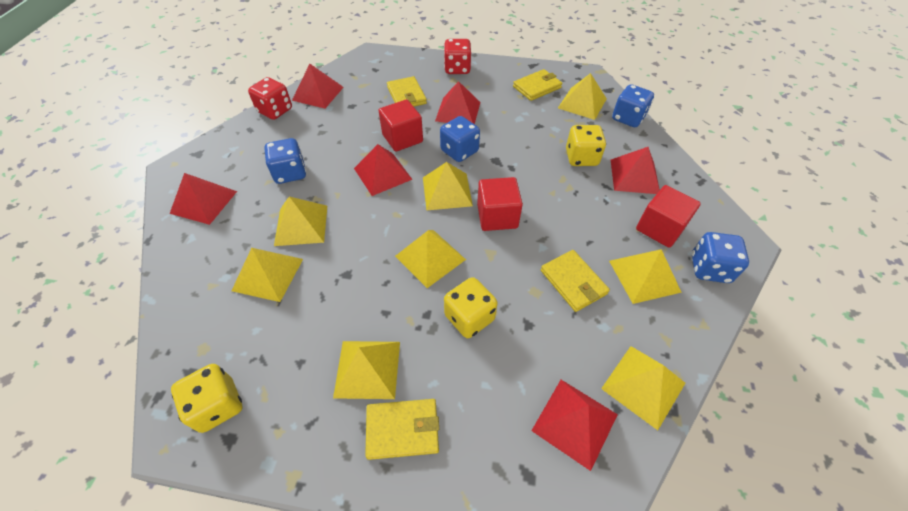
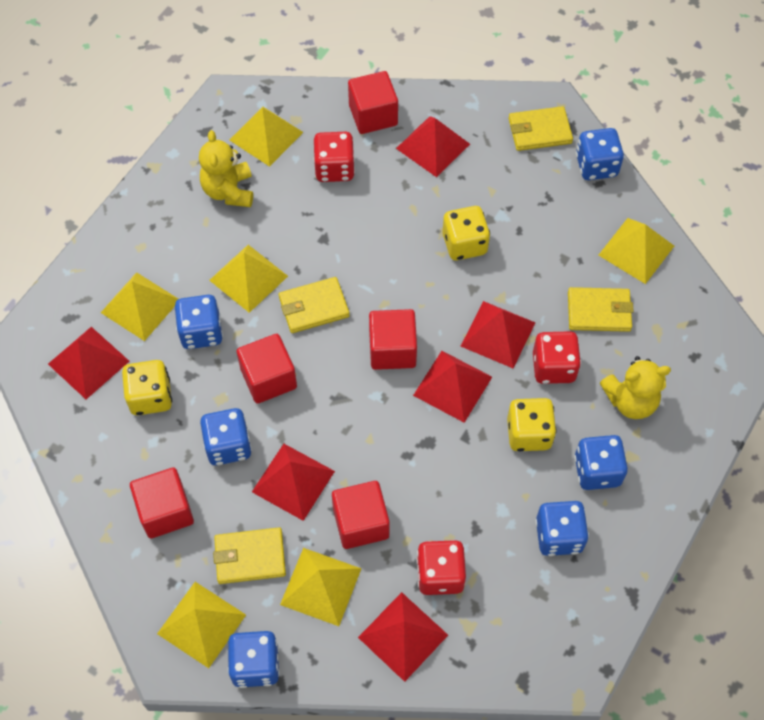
blue dice: [264,138,306,184] [440,116,480,162] [612,84,654,127] [692,232,749,283] = 4 -> [175,295,223,349] [200,408,252,465] [228,631,280,688] [535,501,589,556] [574,435,628,490] [576,128,624,180] = 6
red cube: [378,99,423,152] [477,177,523,231] [636,185,701,248] = 3 -> [130,468,194,538] [237,334,297,404] [332,481,390,549] [348,71,398,134] [369,309,417,370] = 5
red dice: [248,77,292,120] [444,39,471,74] = 2 -> [314,132,355,182] [416,540,466,595] [533,331,581,384] = 3
yellow pyramid: [232,248,303,302] [274,197,327,246] [333,341,400,399] [395,230,466,288] [423,162,473,210] [558,73,607,120] [601,346,685,430] [609,249,682,304] = 8 -> [101,272,178,341] [157,582,246,668] [209,245,288,313] [230,107,303,167] [280,548,362,626] [598,218,674,284] = 6
yellow teddy bear: none = 0 -> [199,130,253,207] [600,356,671,419] = 2

